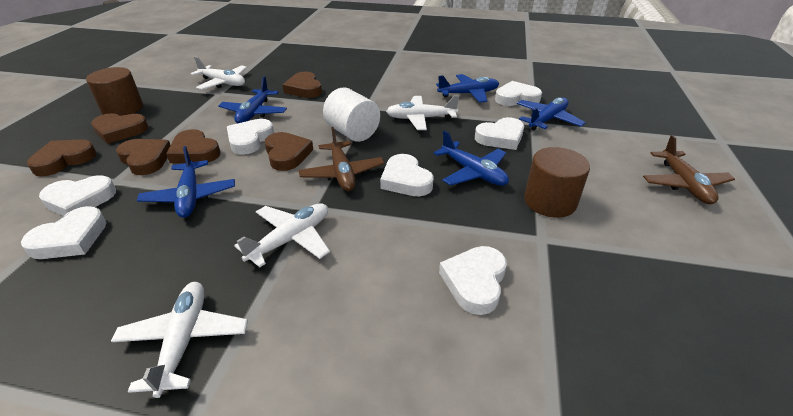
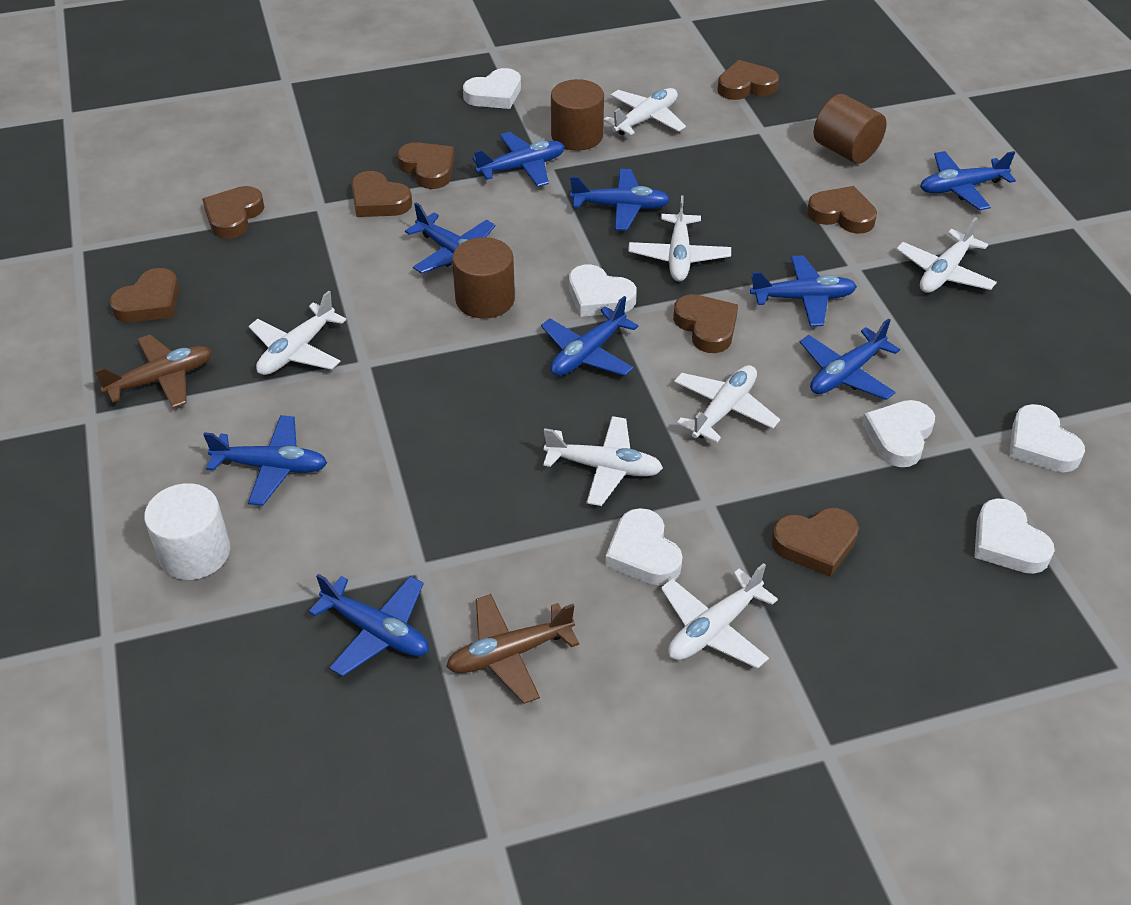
blue plane: [137,146,235,218] [218,76,287,123] [434,130,509,186] [436,74,499,103] [517,97,586,131] = 5 -> [203,415,327,506] [308,574,429,677] [405,203,495,274] [472,132,565,187] [541,296,639,376] [570,169,670,231] [750,255,857,327] [800,318,900,400] [920,151,1016,210] = 9
brown cylinder: [86,67,143,116] [524,147,590,218] = 2 -> [452,237,515,319] [551,79,604,151] [814,94,887,164] = 3
brown heart: [27,139,97,176] [91,113,149,144] [116,139,170,175] [166,129,221,163] [265,132,313,171] [283,72,322,98] = 6 -> [109,268,179,323] [202,186,264,239] [351,171,412,217] [397,142,455,189] [673,294,738,353] [717,60,779,100] [771,508,859,577] [807,186,877,234] = 8
white heart: [21,206,106,259] [39,175,116,216] [227,119,274,155] [380,154,434,196] [439,246,507,315] [475,117,524,150] [495,81,542,106] = 7 -> [463,68,521,109] [569,264,637,317] [605,508,683,585] [862,400,935,467] [974,498,1055,574] [1009,404,1085,472] = 6
white plane: [111,282,248,398] [191,57,247,90] [234,203,330,267] [386,95,459,130] = 4 -> [249,291,346,375] [543,416,663,506] [604,88,686,136] [628,196,731,281] [661,563,778,669] [674,365,780,443] [896,217,997,293] = 7

